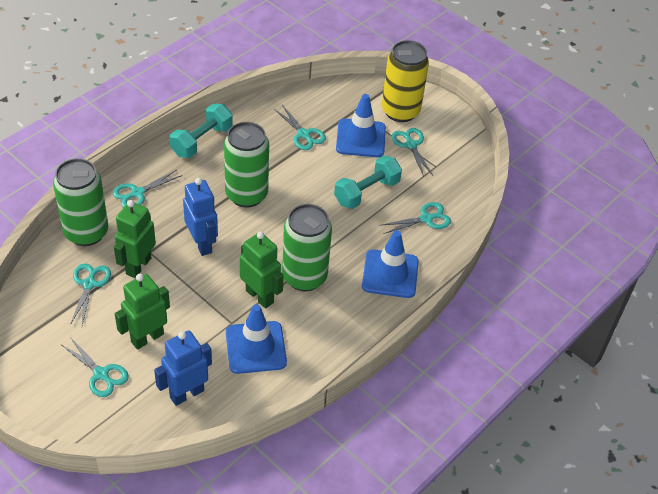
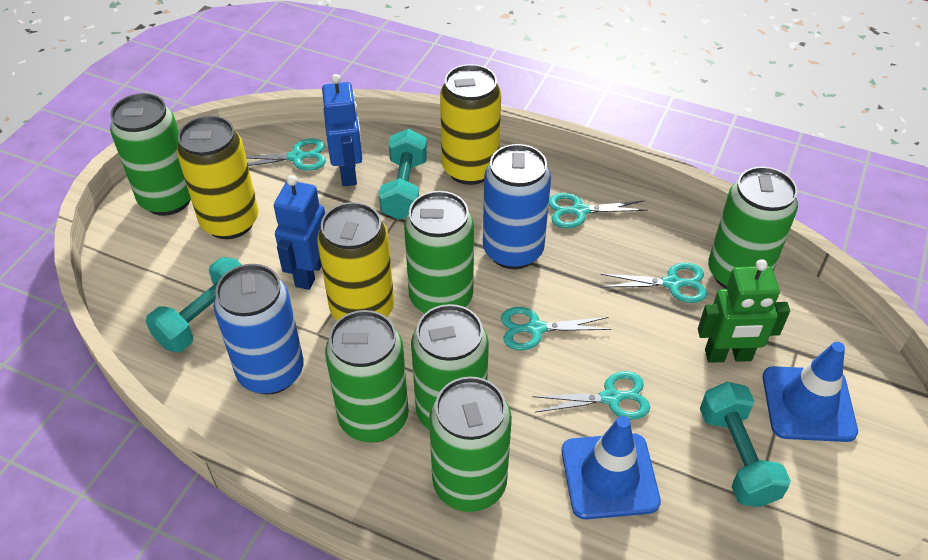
blue can: none = 0 -> [214,264,304,395] [483,144,551,269] = 2
blue traffic cone: [226,304,287,374] [336,94,386,157] [362,230,419,298] = 3 -> [562,416,661,519] [763,342,858,442] = 2
green can: [53,158,108,246] [224,122,269,207] [282,204,332,291] = 3 -> [110,93,191,216] [325,310,409,443] [404,191,474,314] [411,304,489,430] [429,376,512,512] [708,167,798,289] = 6
green robot: [114,200,156,278] [115,274,170,350] [240,231,284,308] = 3 -> [698,259,790,363] = 1
turquoise dumbbell: [170,104,233,158] [334,155,402,209] = 2 -> [146,257,242,352] [379,129,427,220] [700,382,791,507] = 3
turquoise scissors: [62,337,129,397] [70,263,111,325] [113,170,183,208] [274,105,326,150] [379,202,451,234] [391,128,433,177] = 6 -> [246,138,326,170] [501,307,611,350] [532,371,650,420] [549,193,648,228] [600,263,707,303] = 5
yellow can: [382,40,429,122] = 1 -> [177,115,258,239] [317,202,394,321] [440,64,501,185] = 3

